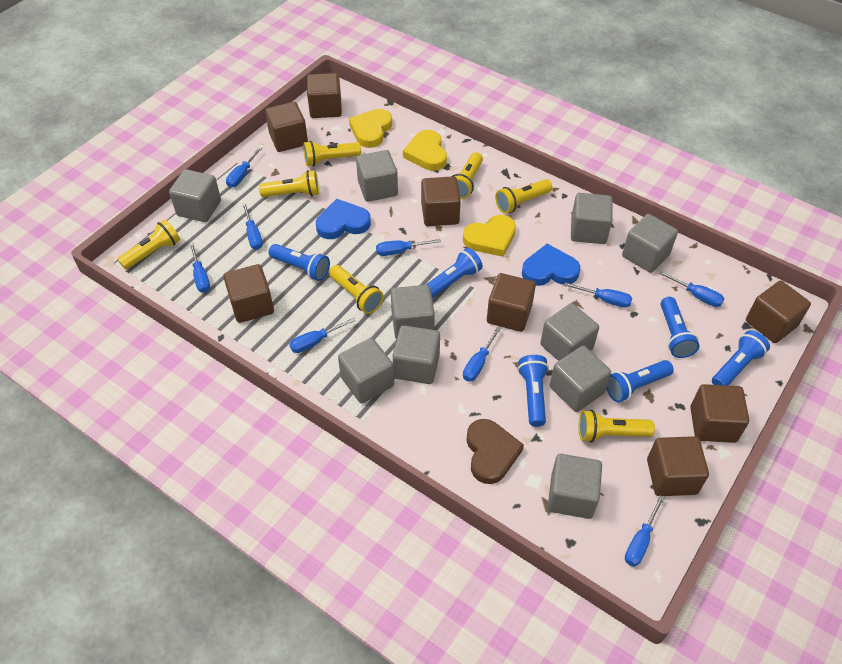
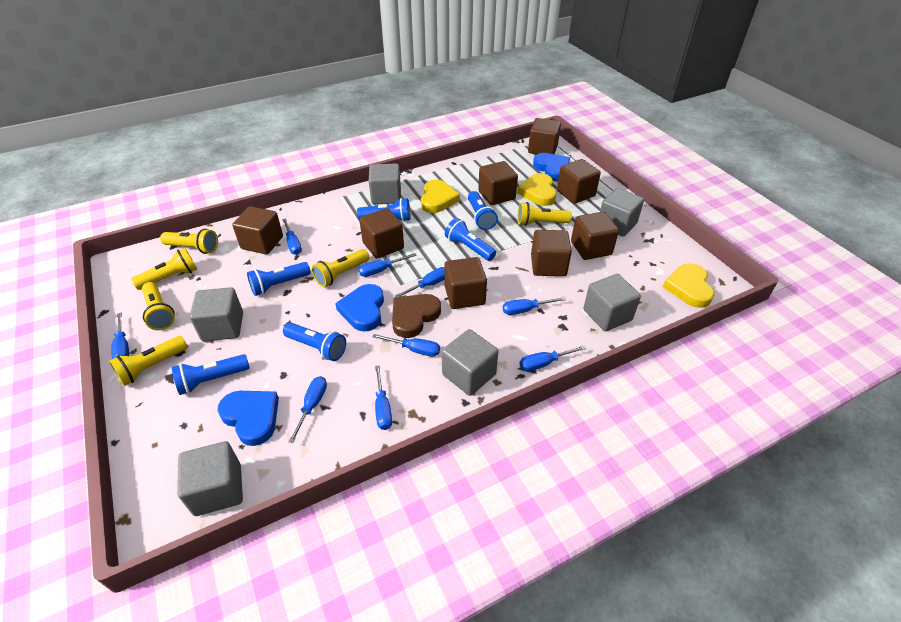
blue heart: [316,199,371,239] [522,244,580,286] = 2 -> [217,391,279,446] [335,284,384,332] [533,153,570,181] = 3
grey cube: [169,169,221,222] [338,338,394,403] [356,150,398,202] [391,285,435,340] [393,325,440,384] [540,303,599,361] [548,454,602,519] [550,346,611,412] [571,193,612,244] [622,214,678,273] = 10 -> [177,441,243,516] [190,287,243,341] [369,163,401,204] [442,329,498,396] [584,274,641,331] [600,188,644,237] = 6
yellow flashlight: [117,219,180,270] [259,170,319,197] [303,141,361,167] [329,265,384,314] [453,152,483,199] [495,179,552,214] [579,410,655,443] = 7 -> [109,336,188,386] [131,248,197,290] [142,282,175,330] [160,229,218,254] [312,249,369,287] [517,202,572,226] = 6

